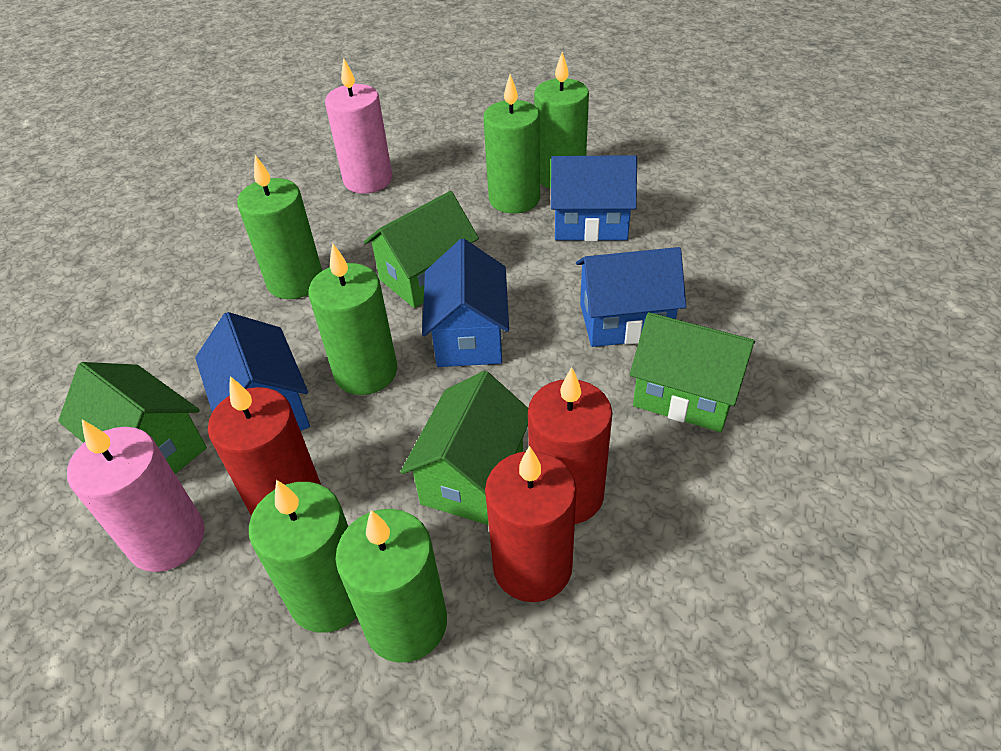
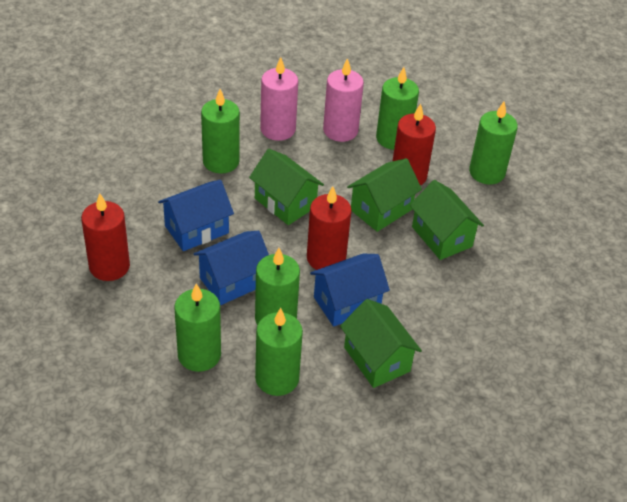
blue house: [195,312,310,431] [422,239,509,367] [551,155,637,241] [576,247,686,347] = 4 -> [158,180,234,251] [194,231,269,305] [310,254,390,327] = 3

